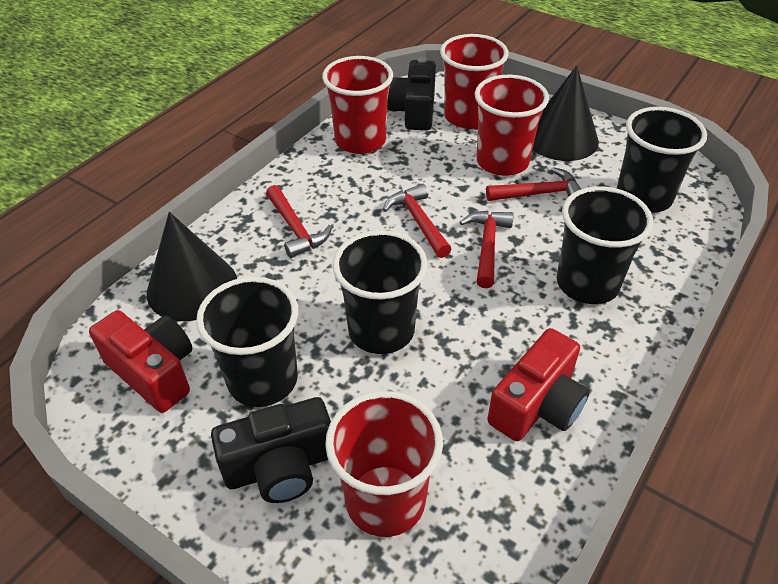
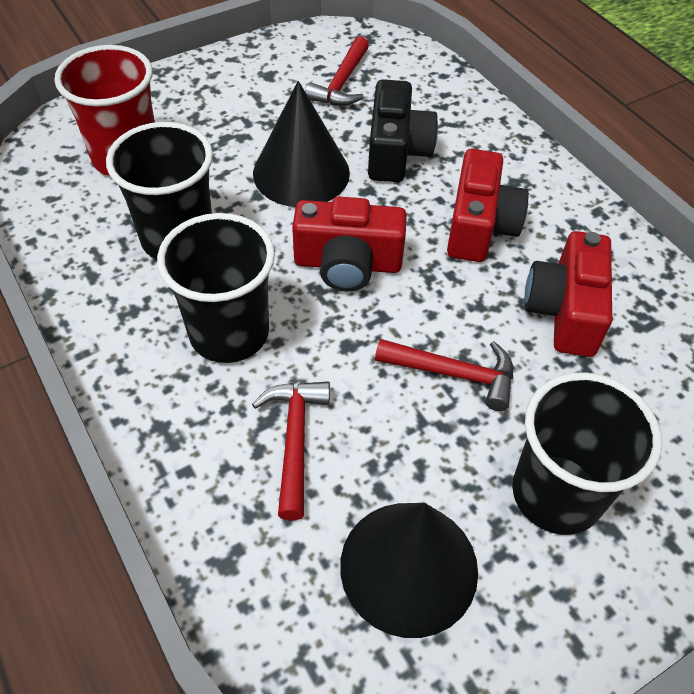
black camera: [211,397,331,503] [387,58,436,130] = 2 -> [368,79,438,182] = 1
black cup: [196,277,298,407] [332,230,428,354] [557,186,653,304] [617,107,707,213] = 4 -> [106,122,213,259] [157,213,275,363] [512,373,662,535] = 3
red camera: [89,310,192,413] [487,328,589,441] = 2 -> [292,196,407,291] [447,149,529,262] [524,231,612,357] = 3
red cup: [322,56,393,154] [325,391,443,537] [440,34,509,129] [475,75,549,176] = 4 -> [54,45,155,176] = 1
red hammer: [266,185,332,258] [383,184,452,258] [460,211,514,288] [486,167,581,201] = 4 -> [252,382,330,520] [305,36,369,106] [375,339,513,411] = 3

